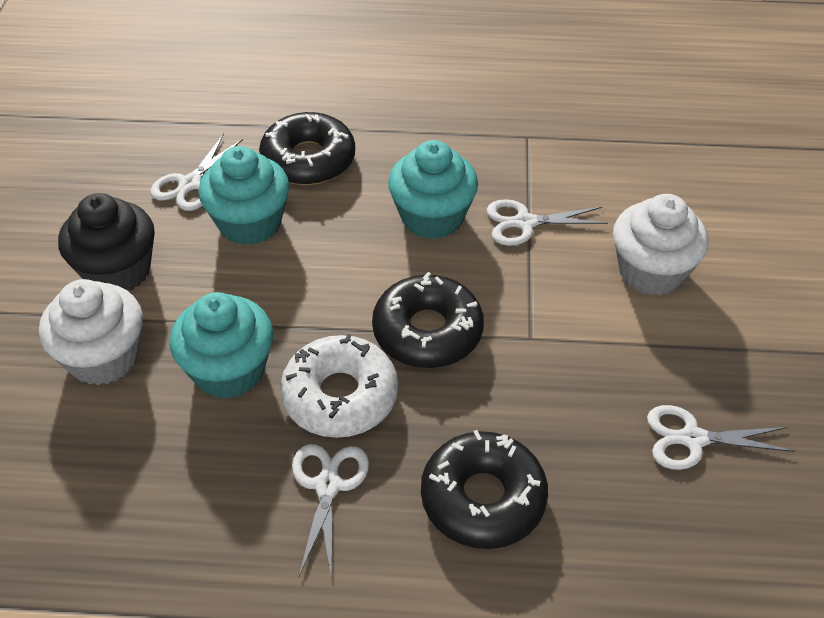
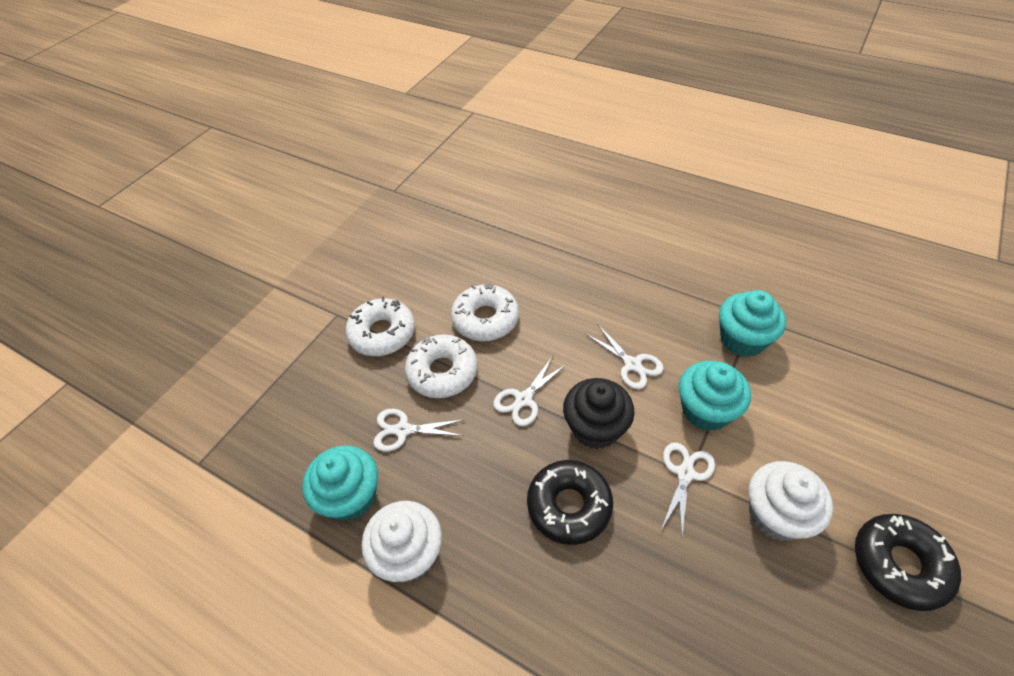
black donut: [259,112,355,185] [372,272,484,368] [421,430,548,549] = 3 -> [527,460,613,545] [855,514,961,611] = 2
white donut: [280,334,398,438] = 1 -> [345,296,415,356] [405,334,478,398] [451,283,519,341] = 3

